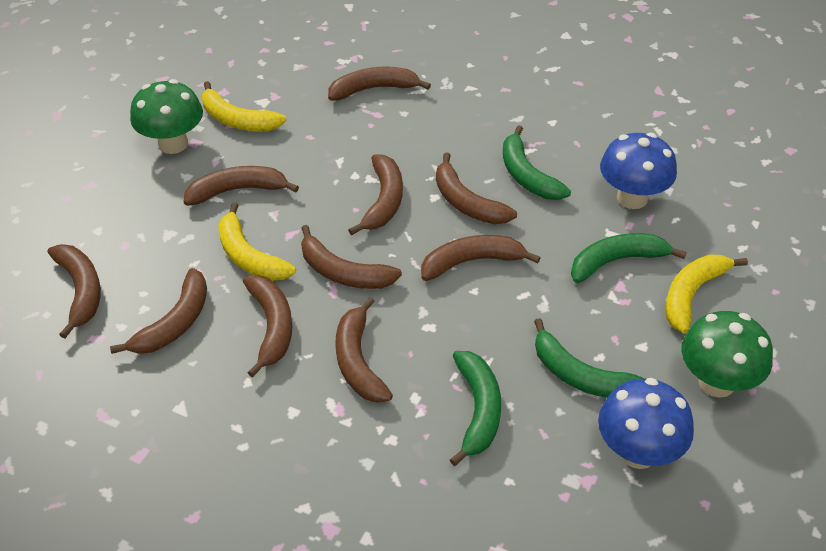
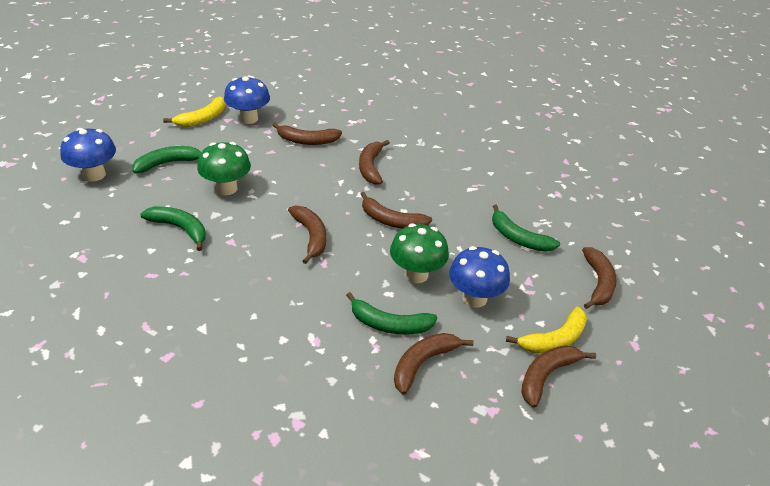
blue mushroom: [598,378,694,469] [600,133,677,209] = 2 -> [60,128,116,181] [224,76,270,124] [449,246,510,308] = 3
brown banana: [48,244,101,339] [110,268,207,354] [183,166,299,206] [243,275,292,377] [301,225,402,289] [328,66,431,101] [336,297,393,403] [348,154,403,235] [421,235,541,281] [436,152,517,224] = 10 -> [272,122,342,145] [288,205,326,264] [359,140,390,185] [361,192,432,229] [394,333,474,395] [521,345,596,408] [582,247,617,309] = 7
yellow banana: [202,81,286,131] [218,202,296,281] [665,255,748,333] = 3 -> [163,96,225,127] [506,307,587,353] = 2

